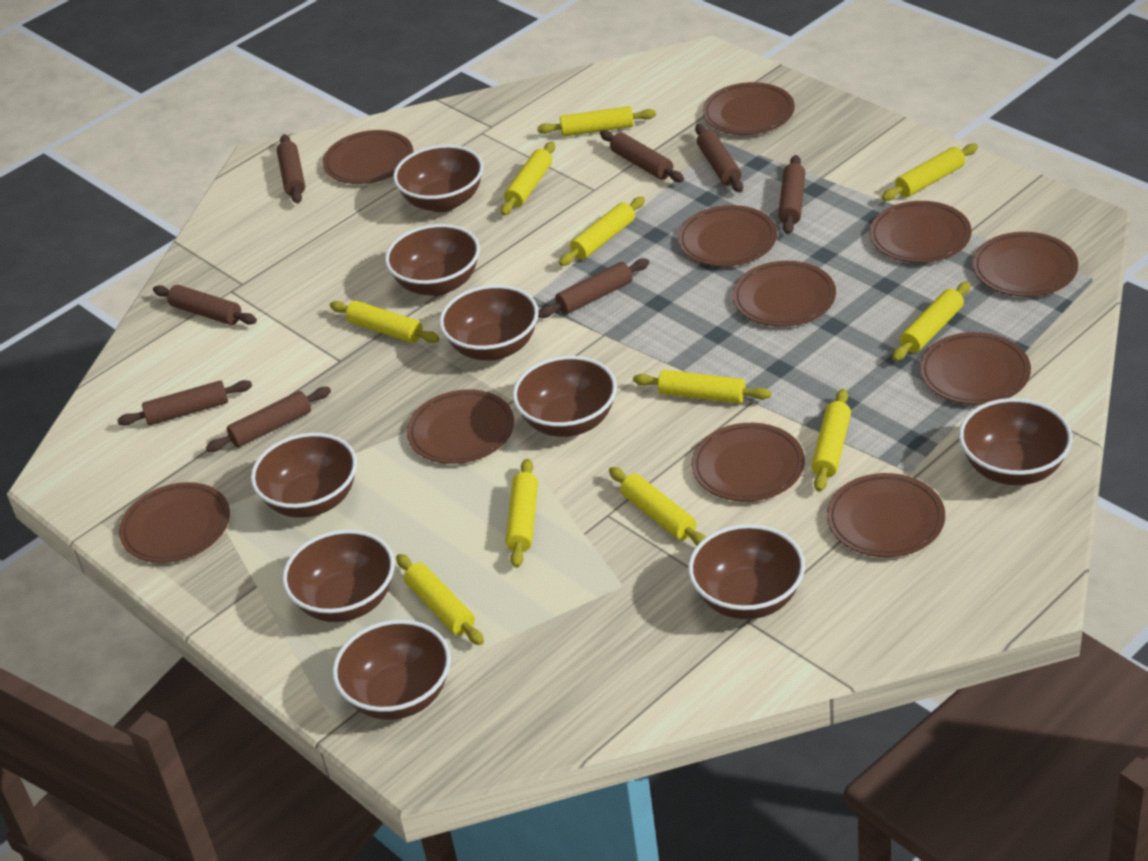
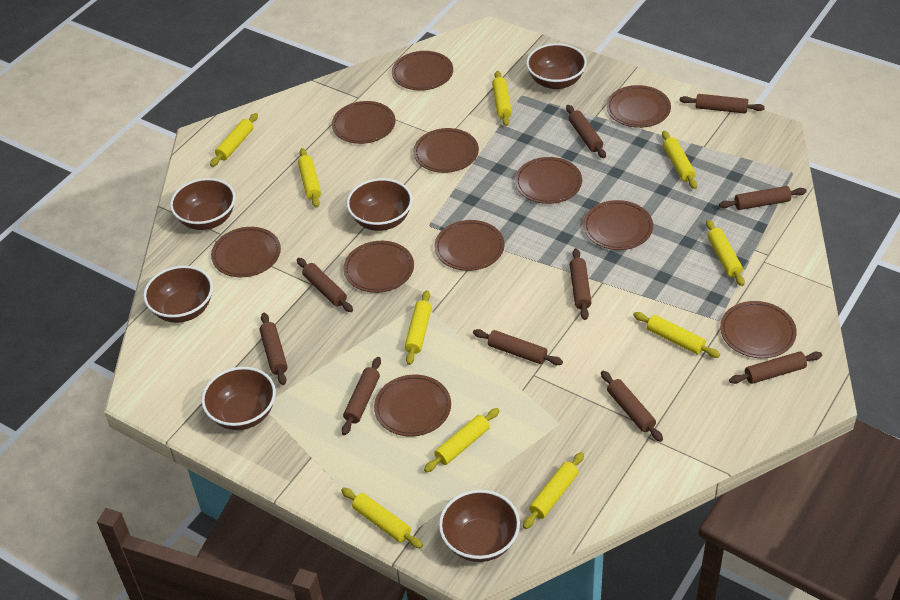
brown bowl: [251,433,357,518] [282,529,395,622] [332,620,451,720] [385,224,480,296] [393,145,484,212] [439,285,539,361] [513,356,617,437] [688,524,805,619] [959,398,1073,485] = 9 -> [143,266,213,323] [170,178,235,230] [201,367,276,430] [347,178,413,231] [439,490,520,562] [526,43,587,89] = 6
brown rolling pin: [117,380,252,426] [153,285,257,325] [206,387,331,452] [277,134,305,203] [538,259,650,318] [600,130,684,182] [695,124,743,193] [778,155,805,234] = 8 -> [260,313,288,385] [297,258,353,312] [342,357,381,435] [473,329,563,365] [566,105,606,158] [570,248,591,320] [601,371,663,442] [680,94,765,113] [719,186,807,210] [729,352,822,384] = 10
yellow rolling pin: [330,301,440,343] [396,554,484,645] [501,142,555,215] [506,458,538,568] [537,106,656,136] [559,197,645,266] [609,467,706,546] [633,370,771,403] [811,389,851,492] [882,143,978,201] [892,281,971,361] = 11 -> [210,113,258,167] [298,148,321,208] [341,488,423,549] [405,290,432,365] [424,408,499,472] [492,71,512,126] [523,452,584,529] [633,312,720,358] [662,131,697,189] [706,220,745,286] = 10

